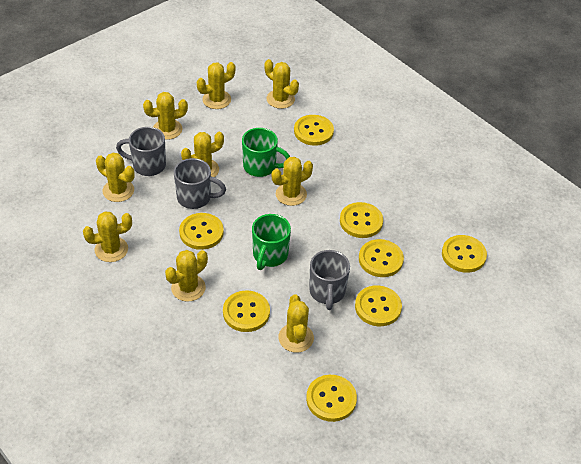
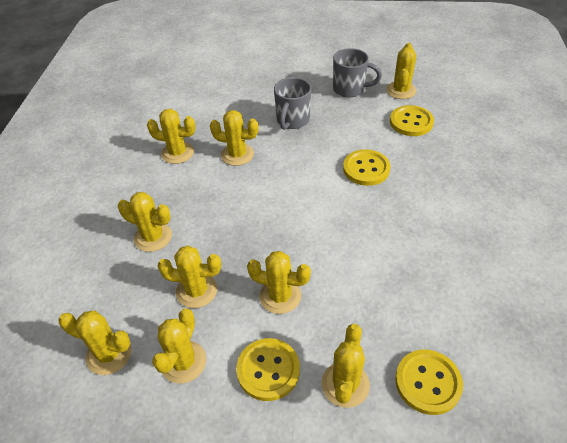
green mug: [242,128,290,177] [252,214,291,270] = 2 -> none = 0
grey mug: [116,127,166,176] [174,158,226,209] [309,250,350,310] = 3 -> [274,77,311,130] [333,48,382,97] = 2
yellow button: [179,213,224,250] [223,290,270,332] [294,115,334,146] [306,375,357,422] [340,202,383,238] [355,285,402,326] [359,239,404,277] [442,235,487,273] = 8 -> [236,338,300,401] [343,150,391,186] [390,105,434,136] [395,349,463,415] = 4

